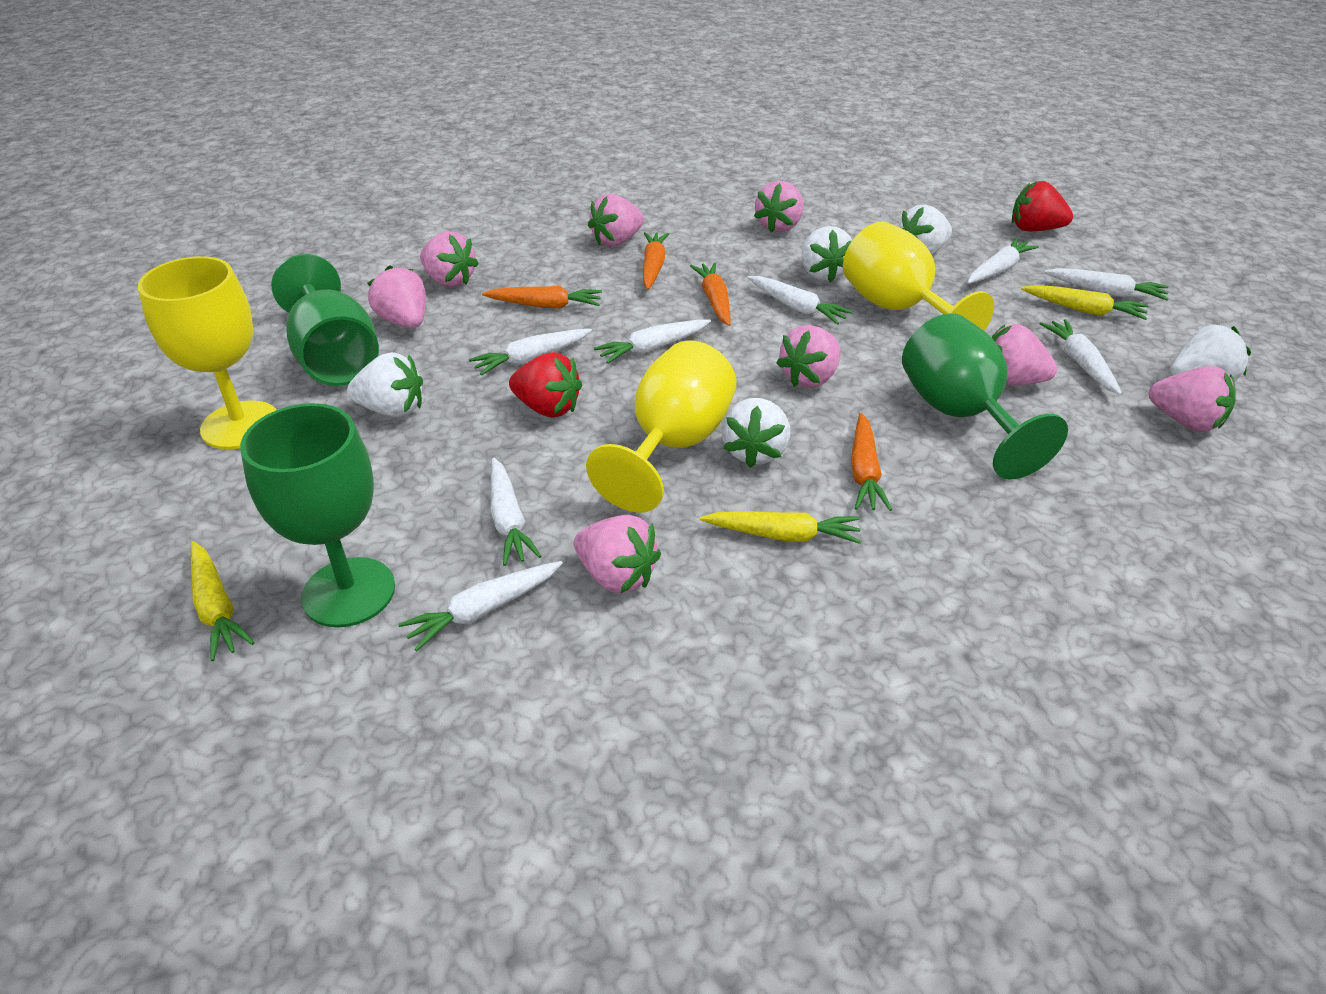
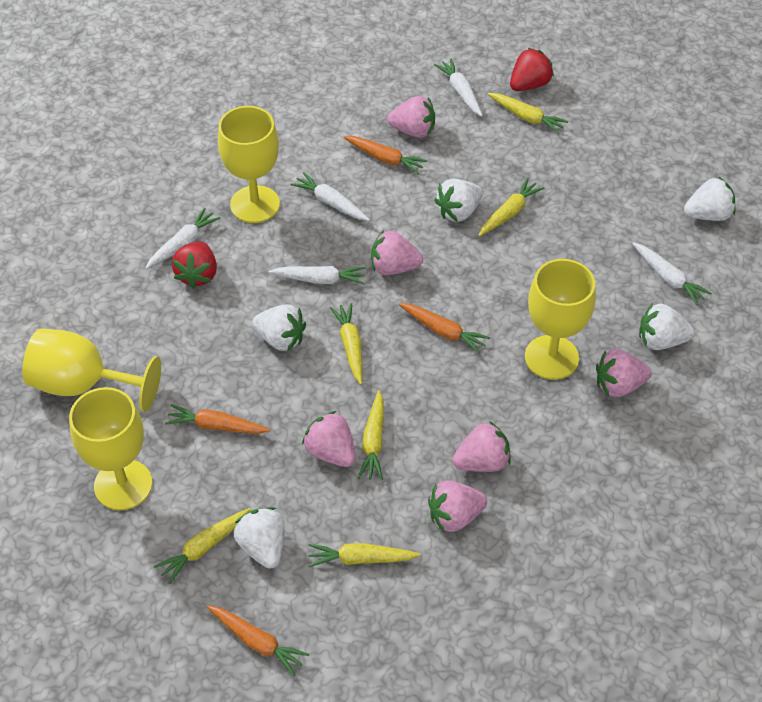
green goblet: [240,403,395,628] [271,254,379,386] [902,313,1068,480] = 3 -> none = 0
pink strawberry: [367,265,426,328] [420,231,479,287] [574,515,661,593] [588,194,644,247] [754,181,804,233] [776,325,841,388] [992,324,1057,385] [1149,366,1236,432] = 8 -> [302,411,356,467] [371,230,423,275] [387,96,435,138] [428,480,487,533] [453,421,511,472] [596,349,652,397] = 6
white carrot: [398,561,563,652] [469,329,592,376] [491,458,542,566] [594,319,711,364] [747,276,853,325] [968,238,1039,284] [1040,319,1122,395] [1044,268,1169,300] = 8 -> [145,208,220,269] [268,266,366,285] [291,172,370,221] [434,59,483,116] [632,242,712,305] = 5
yellow carrot: [191,541,255,661] [700,511,862,544] [1021,285,1148,320] = 3 -> [154,508,251,584] [308,543,421,567] [330,303,363,385] [358,390,384,480] [479,178,545,236] [487,93,568,134] = 6
yellow goblet: [138,256,276,449] [586,340,737,513] [843,222,994,331] = 3 -> [22,328,161,412] [69,387,152,510] [218,106,280,223] [525,259,596,380] = 4

